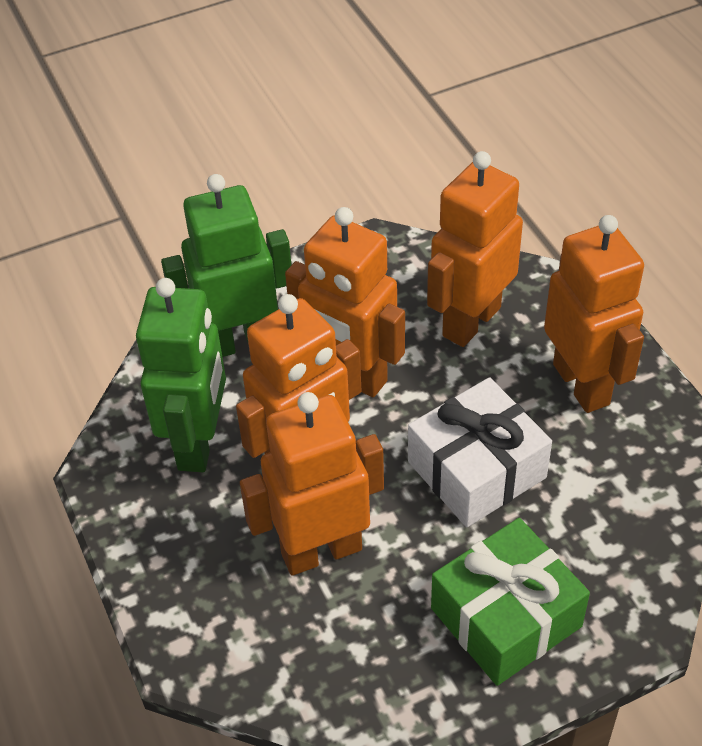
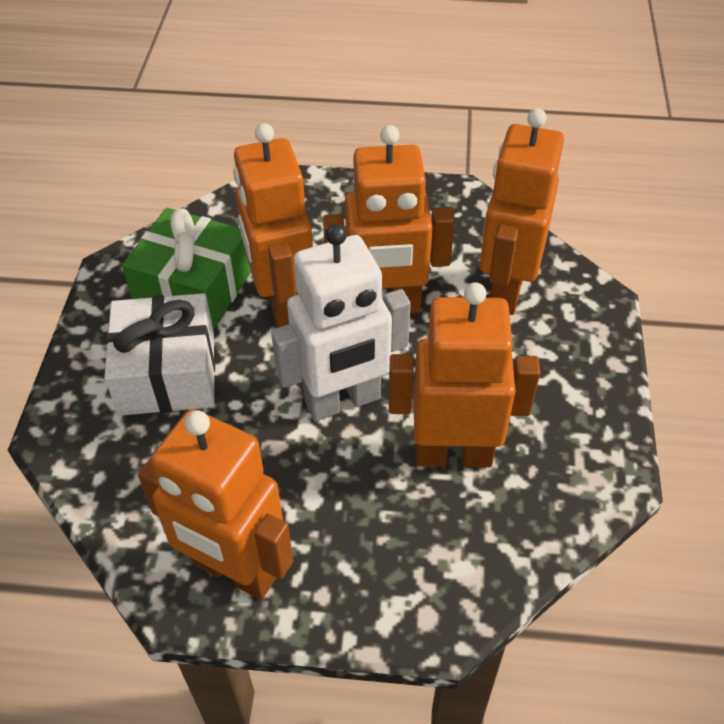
green robot: [136,278,226,472] [161,174,291,357] = 2 -> none = 0
white robot: none = 0 -> [271,224,411,421] = 1

